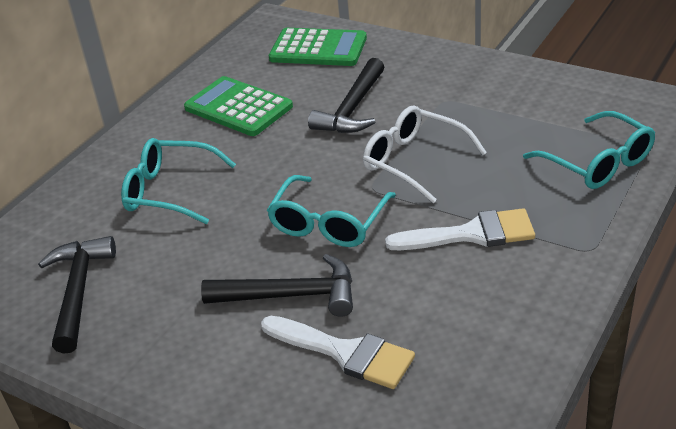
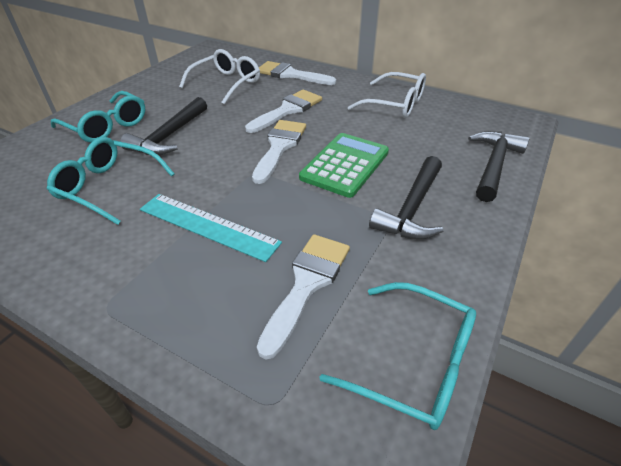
green calculator: [184,76,293,136] [269,28,367,66] = 2 -> [299,133,389,198] = 1
turquoise ruler: none = 0 -> [140,194,282,262] = 1
white brush: [261,316,415,389] [385,208,535,250] = 2 -> [245,89,322,133] [252,120,306,184] [257,234,350,360] [259,61,336,85] = 4
white glasses: [363,106,487,203] = 1 -> [179,49,260,104] [348,72,426,118] = 2

